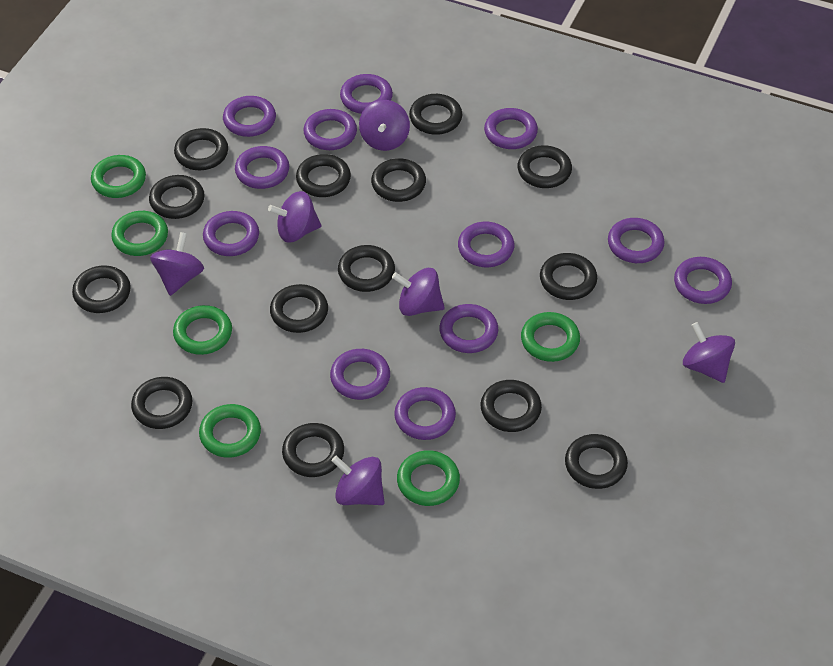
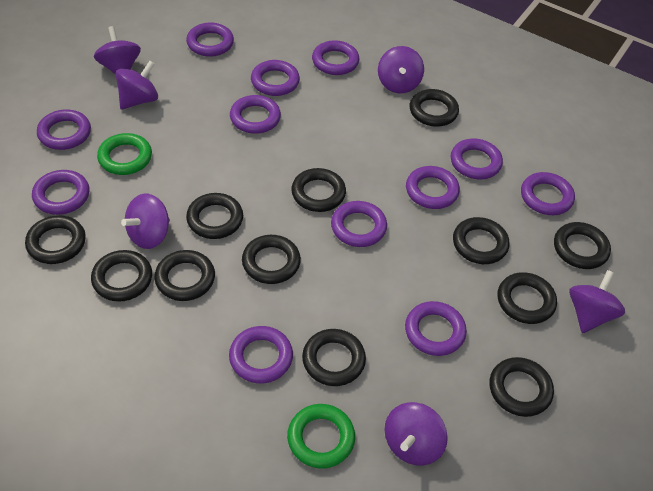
black ring: [72,266,131,313] [131,377,192,429] [149,175,205,219] [174,128,228,170] [270,284,328,333] [282,423,344,477] [296,154,351,197] [338,245,395,292] [371,158,426,202] [409,94,462,135] [480,380,542,432] [518,145,572,188] [540,253,597,300] [565,434,628,489] = 14 -> [25,215,86,264] [91,250,152,302] [154,250,215,301] [186,193,243,239] [242,235,301,284] [291,168,346,212] [302,329,366,386] [410,89,459,127] [453,217,509,264] [489,357,554,417] [497,272,557,324] [554,222,611,269] = 12
green ring: [91,155,146,198] [111,211,168,256] [173,305,232,355] [199,404,261,458] [397,450,460,506] [521,312,580,362] = 6 -> [97,133,152,175] [287,404,355,468] = 2

